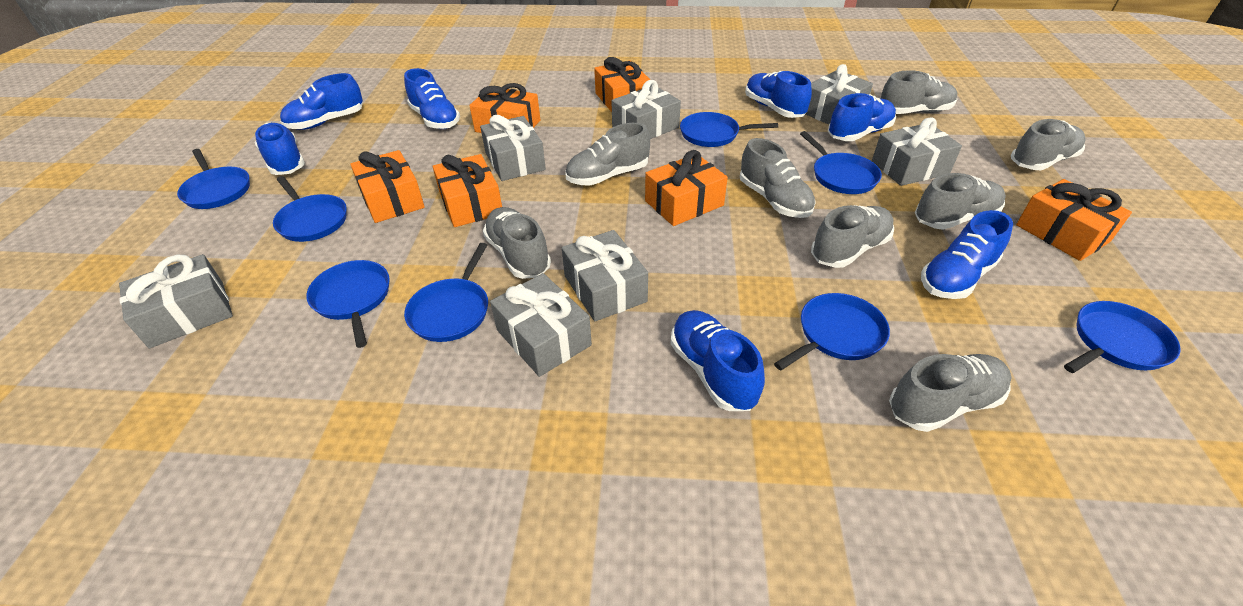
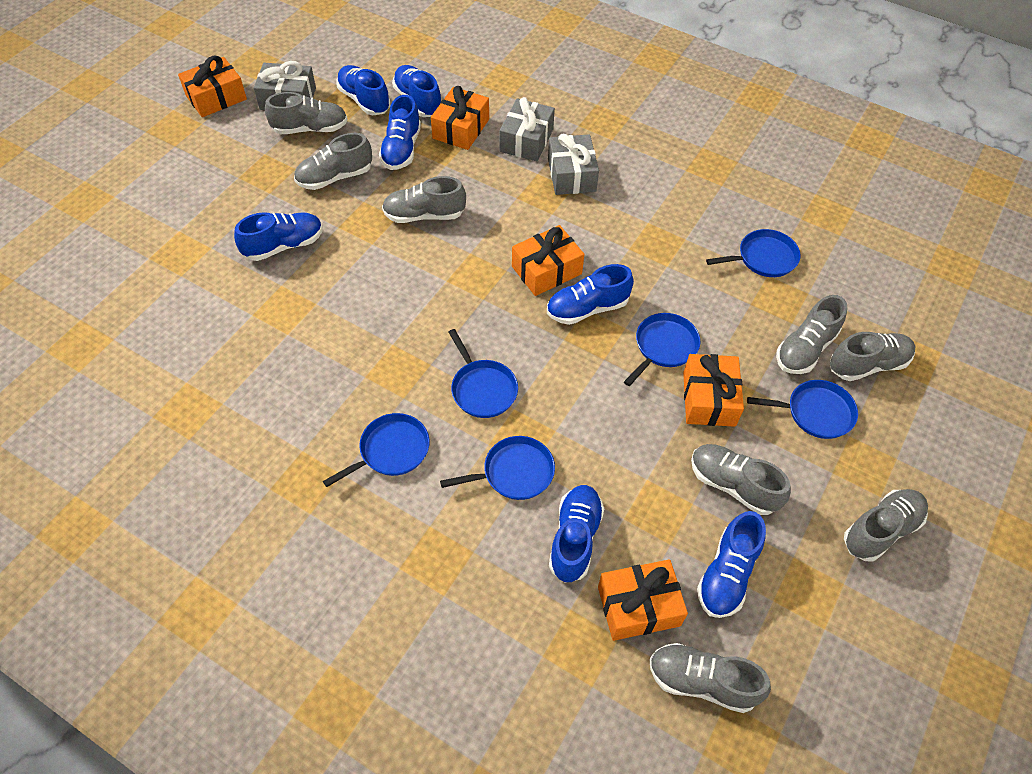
blue pan: [177,149,250,209] [273,176,347,242] [306,260,390,348] [404,243,488,342] [680,112,778,147] [774,293,890,371] [800,131,882,194] [1064,301,1181,373] = 8 -> [323,413,430,487] [440,436,555,500] [449,329,518,418] [624,313,700,386] [706,229,800,277] [747,380,858,439] = 6
grey gift: [119,254,233,348] [480,115,546,181] [490,273,592,377] [562,230,648,321] [611,80,681,139] [806,64,873,125] [872,117,962,186] = 7 -> [254,61,316,110] [500,97,555,161] [548,134,599,195] = 3
orange gift: [350,150,425,223] [433,154,502,227] [469,83,540,133] [594,57,650,112] [645,150,728,226] [1016,179,1132,261] = 6 -> [178,55,247,117] [431,86,489,150] [512,225,584,296] [598,559,688,641] [683,354,744,427] = 5

